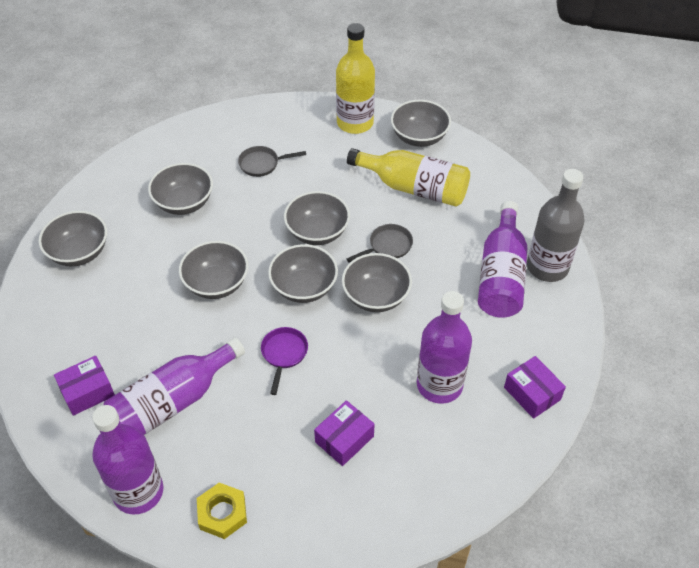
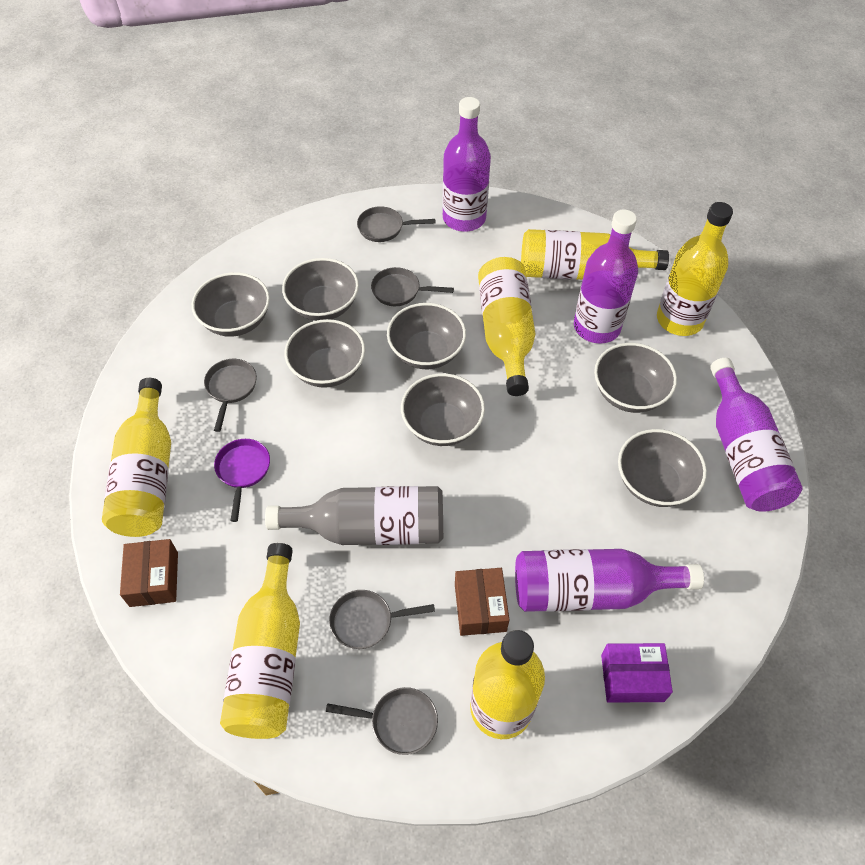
brown box: none = 0 -> [120,539,178,607] [455,568,509,636] = 2
grey pan: [238,146,306,177] [347,224,413,262] = 2 -> [204,359,257,432] [326,687,438,755] [329,590,435,649] [357,206,435,242] [371,267,454,306] = 5
purple box: [54,356,115,416] [314,400,375,466] [504,356,566,419] = 3 -> [601,643,673,703] = 1
yellow bottle: [336,23,375,134] [347,148,470,207] = 2 -> [102,378,171,537] [220,543,300,739] [470,630,545,739] [478,257,535,396] [521,229,669,280] [657,202,733,336] = 6
yellow nut: [197,483,247,539] = 1 -> none = 0

